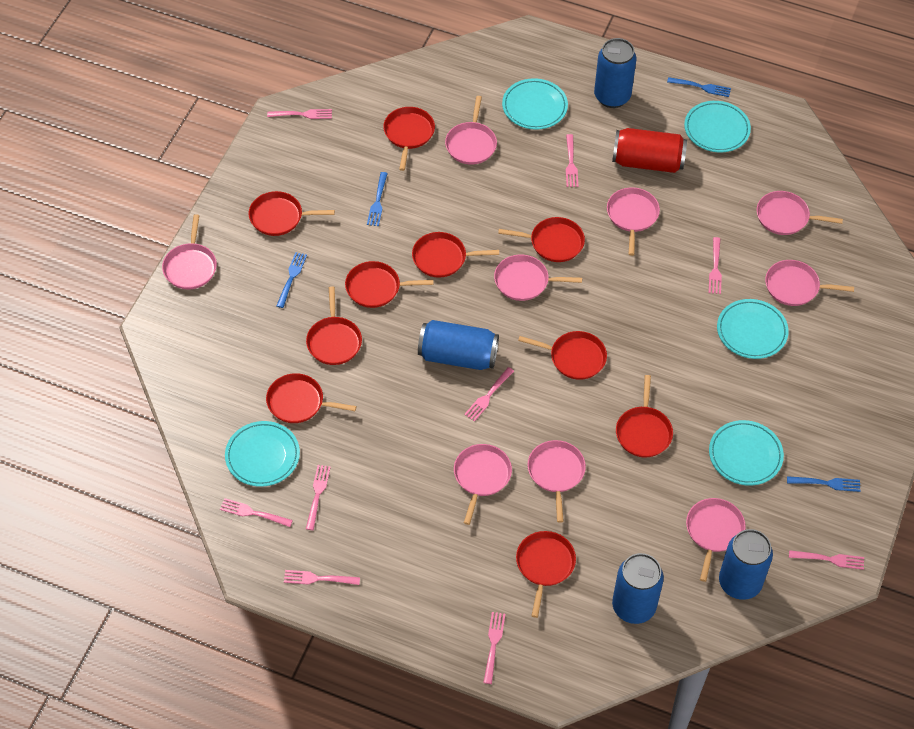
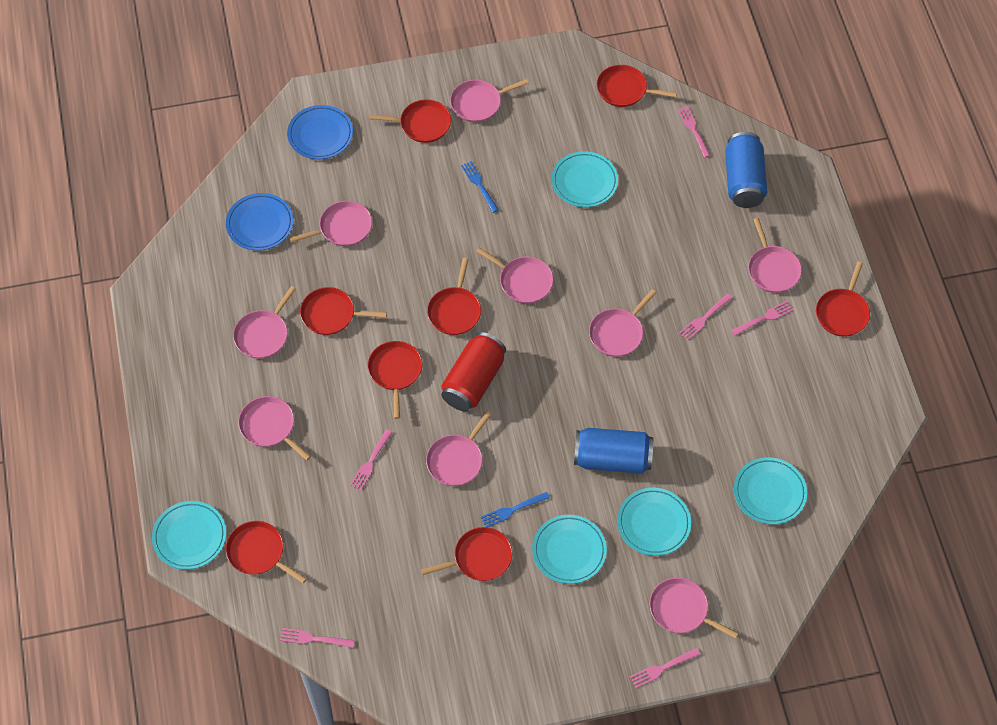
blue can: [418,320,499,370] [594,38,636,108] [612,553,664,624] [719,529,773,600] = 4 -> [574,428,653,474] [725,132,767,208] = 2
blue fork: [276,252,307,308] [367,172,388,226] [667,77,731,97] [787,476,860,492] = 4 -> [461,161,499,213] [481,492,550,527] = 2
blue plate: none = 0 -> [226,193,294,251] [287,105,353,159] = 2
pink fork: [220,498,293,527] [267,109,332,119] [284,570,360,585] [306,465,331,530] [464,367,514,422] [483,612,505,684] [566,134,578,187] [709,237,722,294] [789,550,864,570] = 9 -> [280,628,355,648] [350,429,393,490] [630,648,701,688] [677,106,711,158] [679,294,732,340] [731,301,794,336] = 6
red pan: [249,191,335,236] [266,373,357,423] [306,287,362,365] [345,261,433,308] [383,107,435,171] [412,232,499,278] [498,217,585,262] [516,531,576,618] [518,331,607,380] [616,375,673,457] = 10 -> [226,521,307,583] [300,287,387,335] [368,341,423,419] [369,100,451,143] [421,527,512,581] [427,258,481,335] [597,65,677,107] [816,261,870,337] = 8

